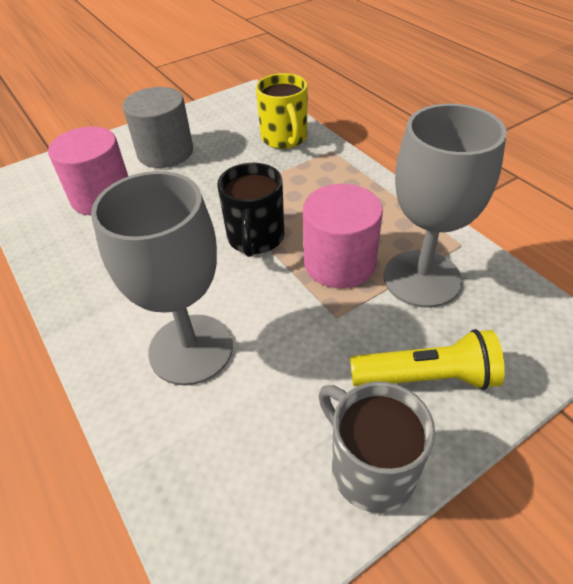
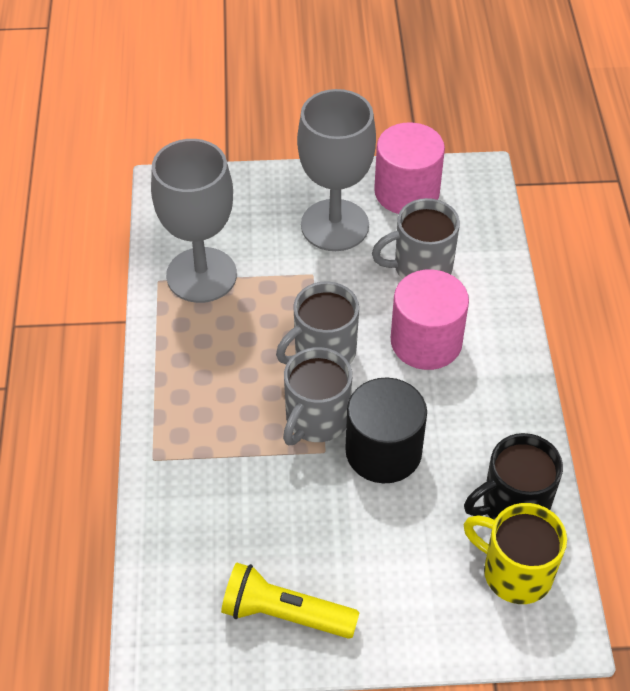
black cylinder: none = 0 -> [345,378,427,484] = 1
grey cylinder: [123,87,193,168] = 1 -> none = 0
grey mug: [318,381,435,513] = 1 -> [276,281,359,365] [283,347,352,445] [372,198,460,279] = 3

